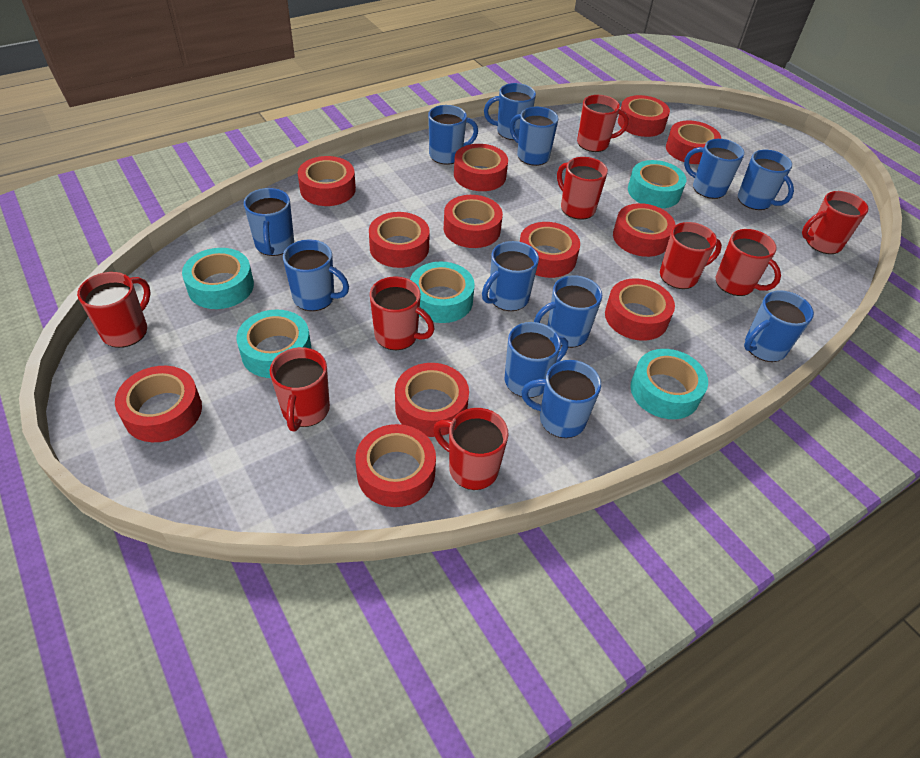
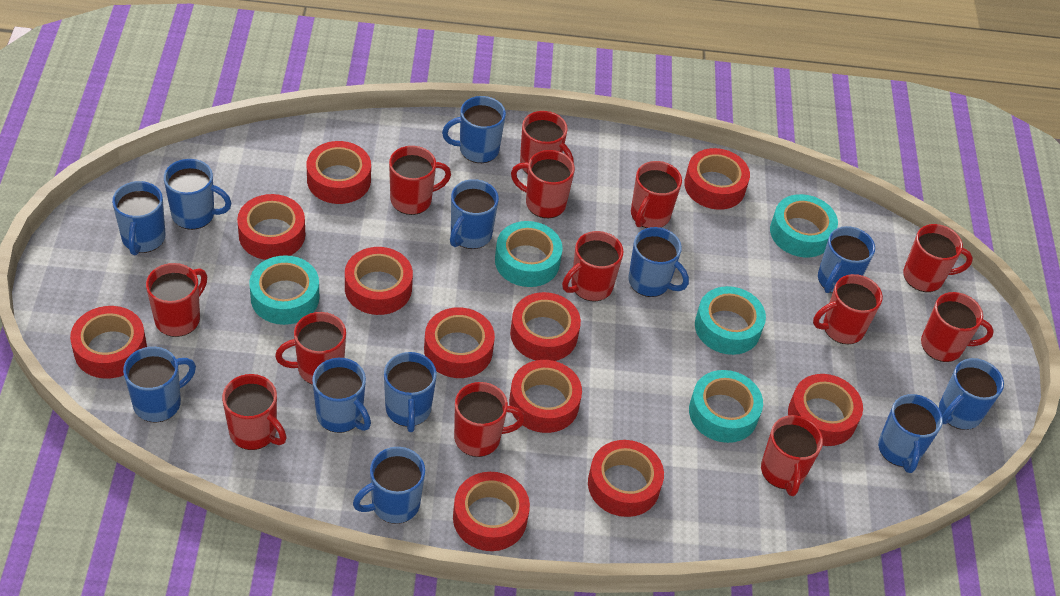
red mug: [77,272,151,348] [270,347,330,431] [370,277,435,350] [433,408,509,490] [557,157,608,220] [577,95,629,152] [660,222,722,289] [716,229,781,296] [802,191,869,254] = 9 -> [146,263,207,337] [222,374,287,450] [275,312,346,385] [389,146,451,215] [454,382,525,457] [511,150,575,218] [520,111,574,174] [562,231,624,302] [631,161,682,228] [761,415,823,496] [813,274,883,344] [903,224,973,292] [921,292,994,362] = 13
red tape: [115,366,202,442] [298,156,356,206] [355,424,436,507] [369,212,430,268] [395,363,469,437] [444,195,503,248] [454,144,508,191] [520,222,580,278] [605,278,675,341] [613,203,676,257] [618,95,670,137] [666,121,721,164] = 12 -> [70,306,147,379] [237,194,305,260] [307,141,371,204] [345,247,413,315] [424,307,495,378] [453,472,530,551] [509,360,582,433] [510,292,581,361] [588,440,664,517] [684,148,750,210] [788,374,863,446] = 11

